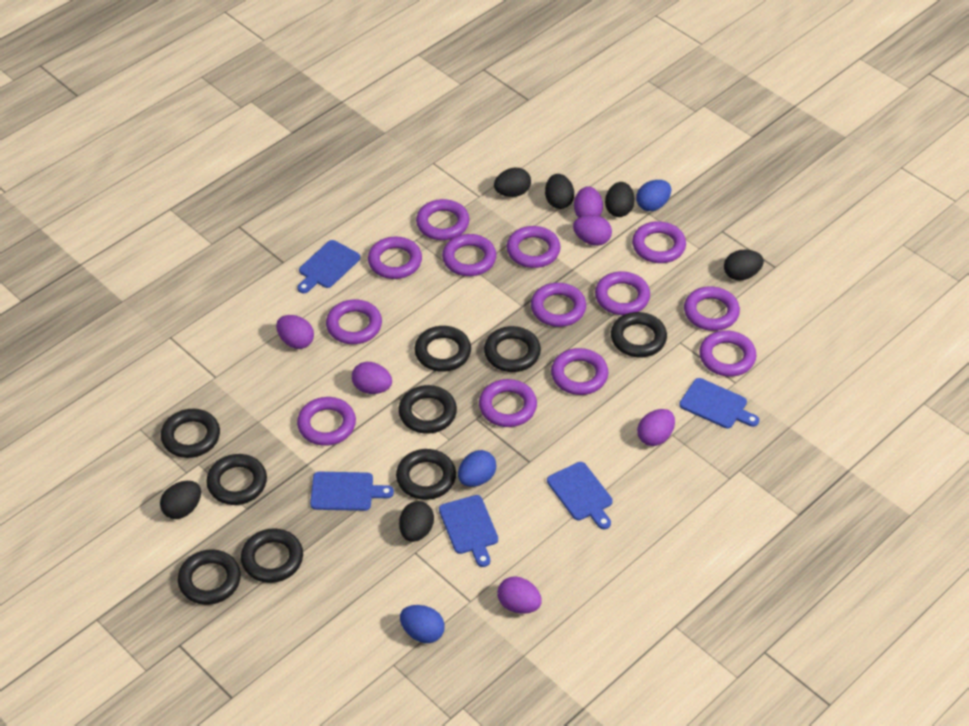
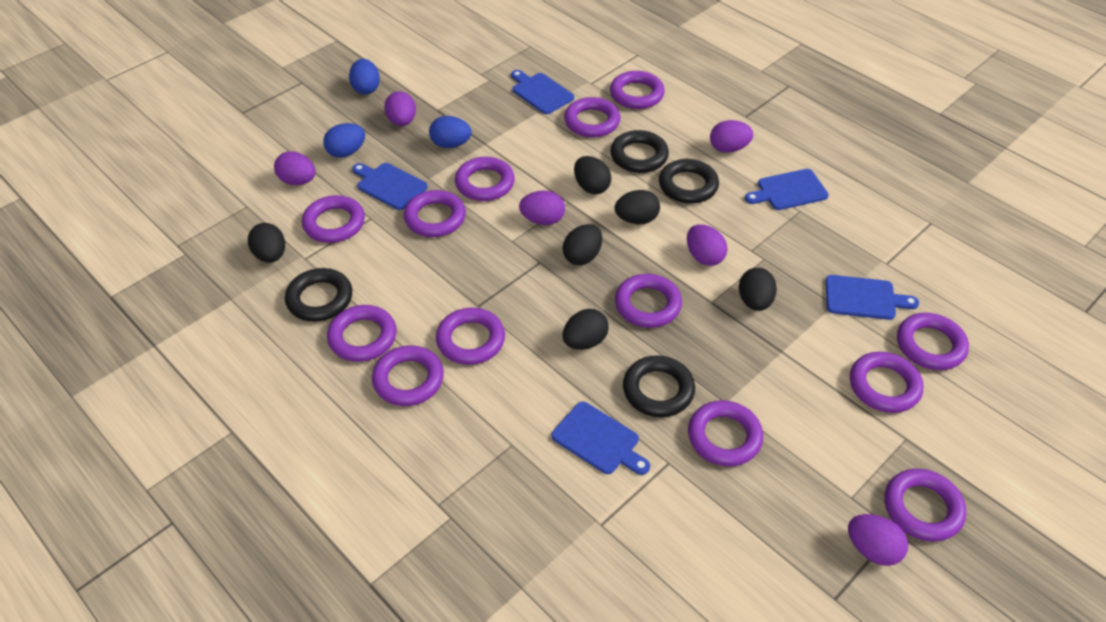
black ring: [161,409,220,458] [178,549,241,605] [206,454,267,505] [241,528,303,583] [396,449,456,500] [398,385,457,434] [415,326,471,372] [484,326,541,372] [611,312,667,357] = 9 -> [285,268,352,322] [610,130,669,173] [623,356,695,417] [659,159,719,204] = 4

